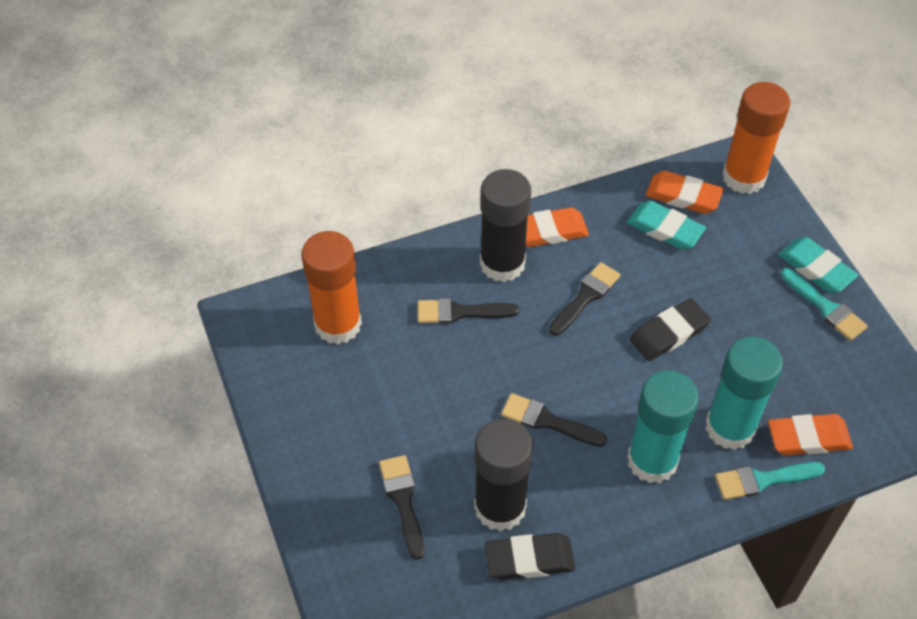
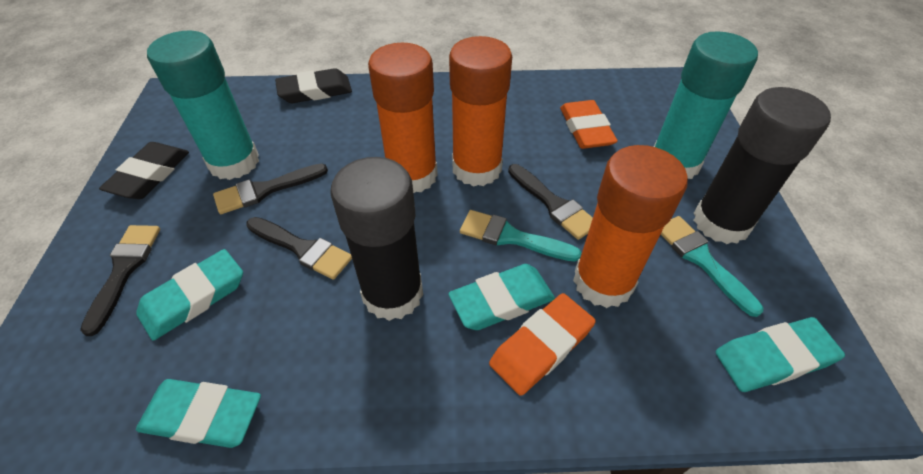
orange eraser: [526,207,589,247] [646,171,724,214] [768,414,853,455] = 3 -> [489,293,595,396] [560,100,618,149] = 2
orange glue stick: [302,231,362,344] [722,82,790,194] = 2 -> [368,43,438,193] [449,36,512,187] [573,145,688,308] = 3
turquoise eraser: [627,200,706,250] [778,237,858,293] = 2 -> [136,249,243,341] [136,379,261,448] [448,264,555,330] [716,317,845,392] = 4

